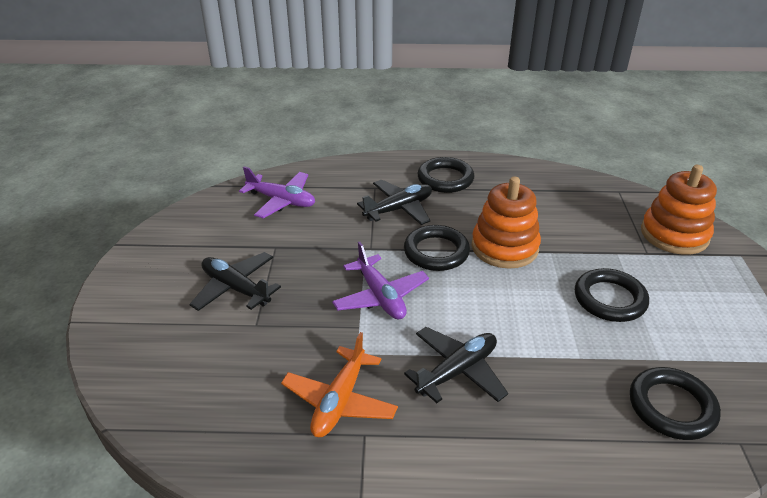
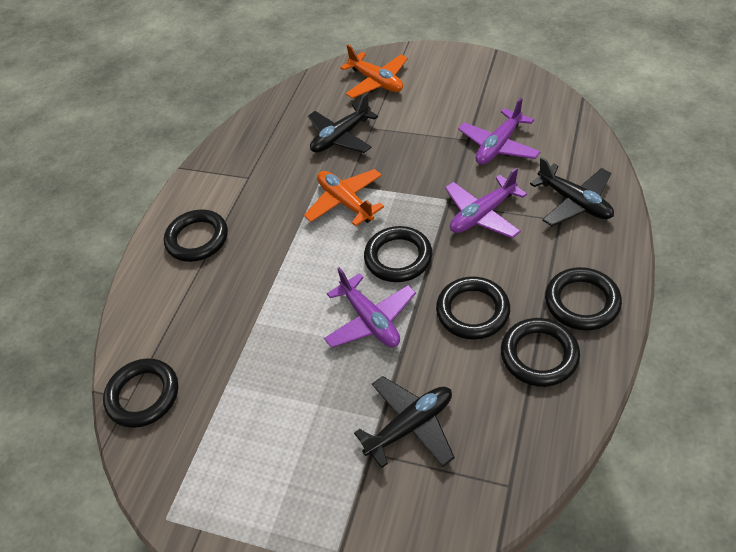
black ring: [404,225,470,271] [417,157,475,193] [575,268,649,322] [630,367,721,440] = 4 -> [103,358,178,428] [164,209,228,262] [364,226,432,282] [436,277,510,340] [501,318,580,387] [545,267,622,331] = 6
orange plane: [281,332,398,437] = 1 -> [304,169,384,227] [340,45,408,98] = 2
orange stacking toy: [471,176,541,269] [641,165,717,255] = 2 -> none = 0
purple plane: [239,166,315,219] [332,242,429,320] = 2 -> [324,267,416,348] [445,168,527,238] [458,98,541,165] = 3

